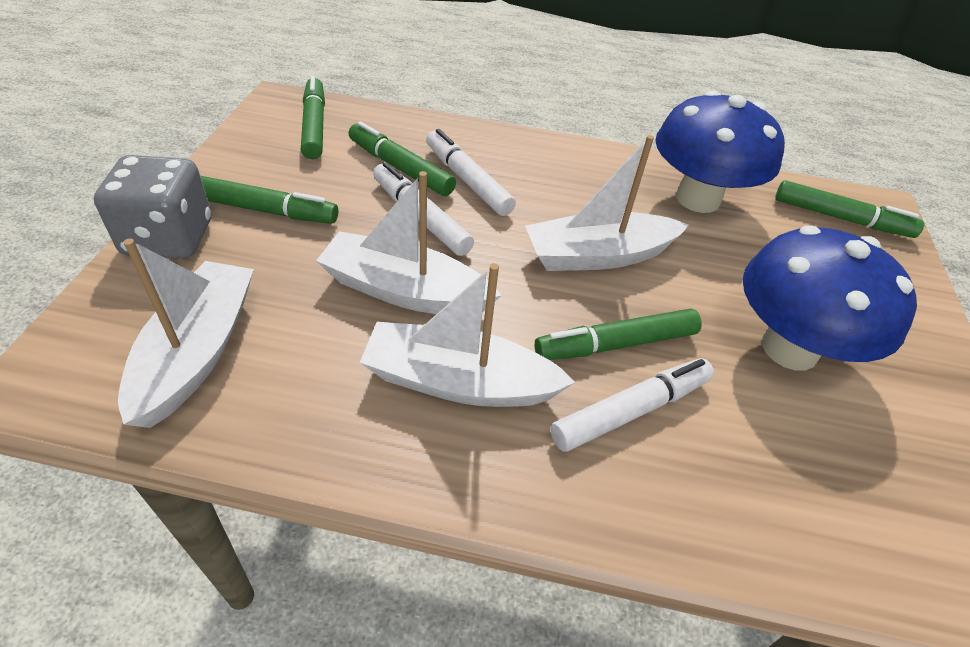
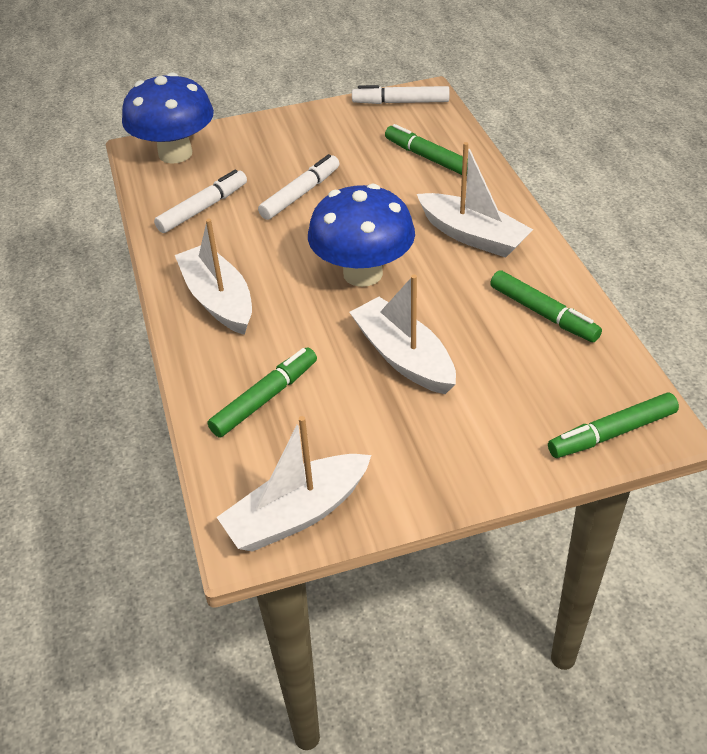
green marker: [201,176,338,224] [301,76,325,159] [349,121,456,196] [535,308,702,360] [775,180,924,238] = 5 -> [208,347,317,438] [385,124,468,175] [490,270,602,342] [548,392,679,458] = 4
grey dice: [94,155,211,259] = 1 -> none = 0

